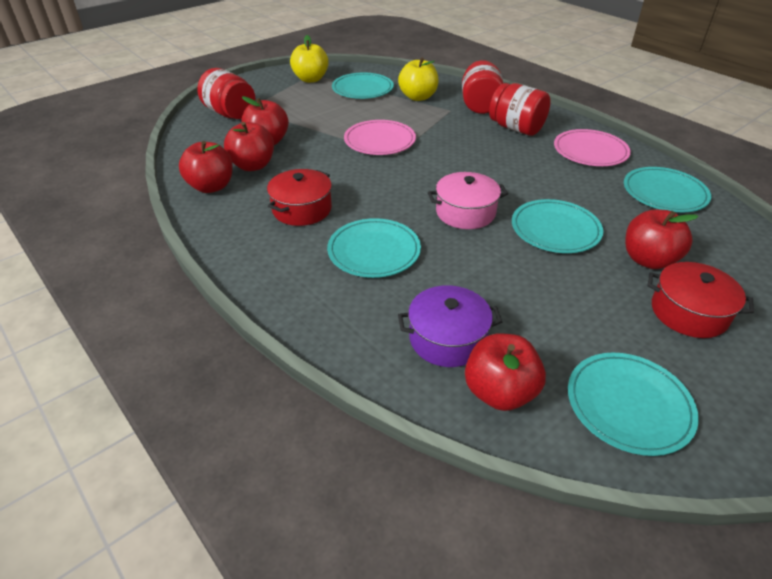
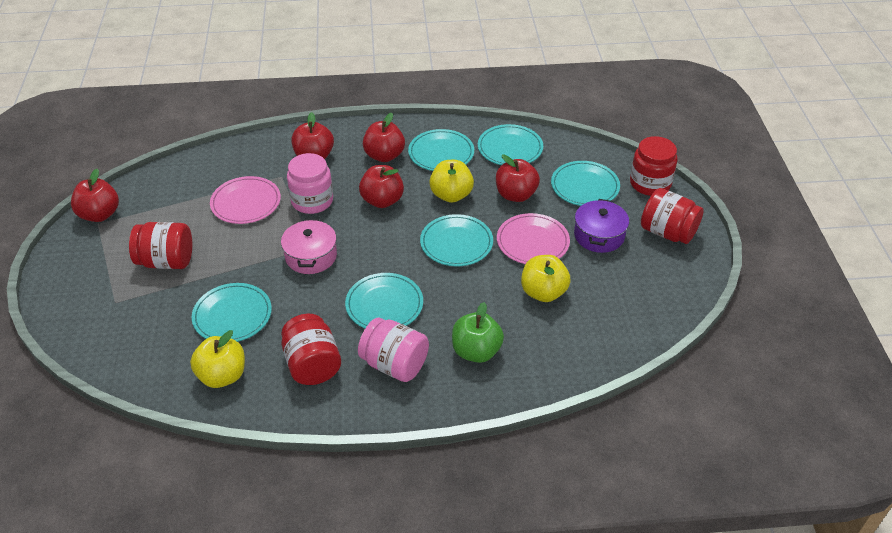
green apple: none = 0 -> [452,302,504,363] = 1
pink jar: none = 0 -> [287,153,333,214] [358,318,429,382] = 2
red jar: [197,68,255,119] [462,60,504,114] [489,83,551,136] = 3 -> [129,222,192,269] [281,313,341,385] [630,136,677,196] [641,188,704,244] = 4
red pot: [267,169,332,226] [648,262,754,338] = 2 -> none = 0
turquoise plate: [327,218,421,278] [332,73,394,99] [512,199,603,253] [568,353,699,456] [624,167,711,212] = 5 -> [191,283,272,342] [345,273,423,328] [408,129,474,171] [420,214,493,266] [478,124,543,165] [551,161,620,206] = 6
yellow apple: [290,35,329,83] [398,58,439,101] = 2 -> [190,330,245,388] [429,160,474,203] [521,255,571,302] = 3

